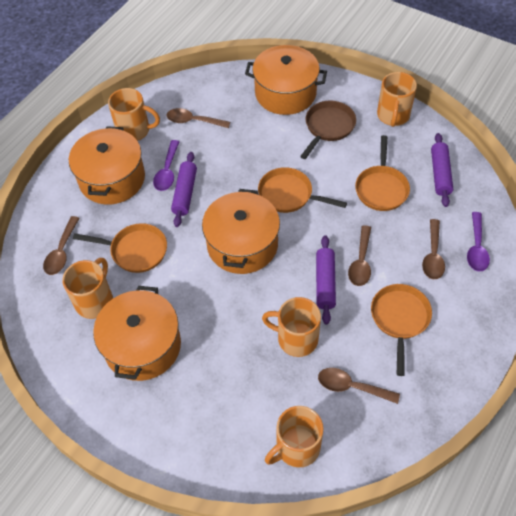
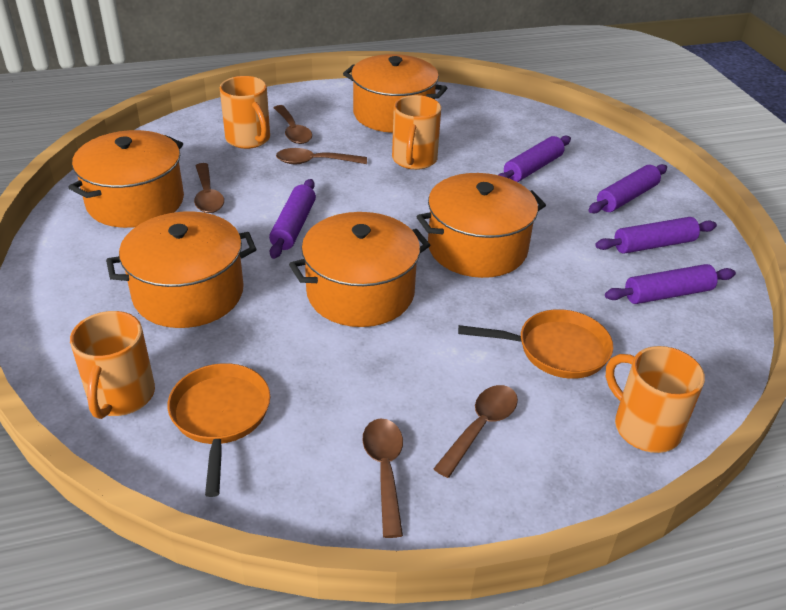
brown pan: [300,101,356,159] = 1 -> none = 0
orange mug: [62,258,113,319] [108,88,160,141] [262,297,321,357] [265,406,323,468] [377,72,417,127] = 5 -> [70,311,155,419] [220,76,270,149] [392,95,441,170] [606,346,705,453] = 4
orange pan: [73,223,167,273] [258,167,347,213] [355,135,410,211] [371,284,432,376] = 4 -> [168,363,270,497] [458,309,613,379] = 2
orange pot: [69,126,145,205] [93,286,181,381] [202,189,280,274] [245,45,327,115] = 4 -> [68,130,184,228] [106,211,256,328] [289,212,430,327] [343,54,447,133] [417,173,546,278] = 5
purple rolling pin: [171,152,197,227] [316,235,336,325] [431,133,453,207] = 3 -> [269,179,316,259] [499,136,571,182] [589,164,667,213] [595,217,717,254] [605,264,736,304] = 5
purple spoon: [153,140,179,191] [467,212,490,271] = 2 -> none = 0

